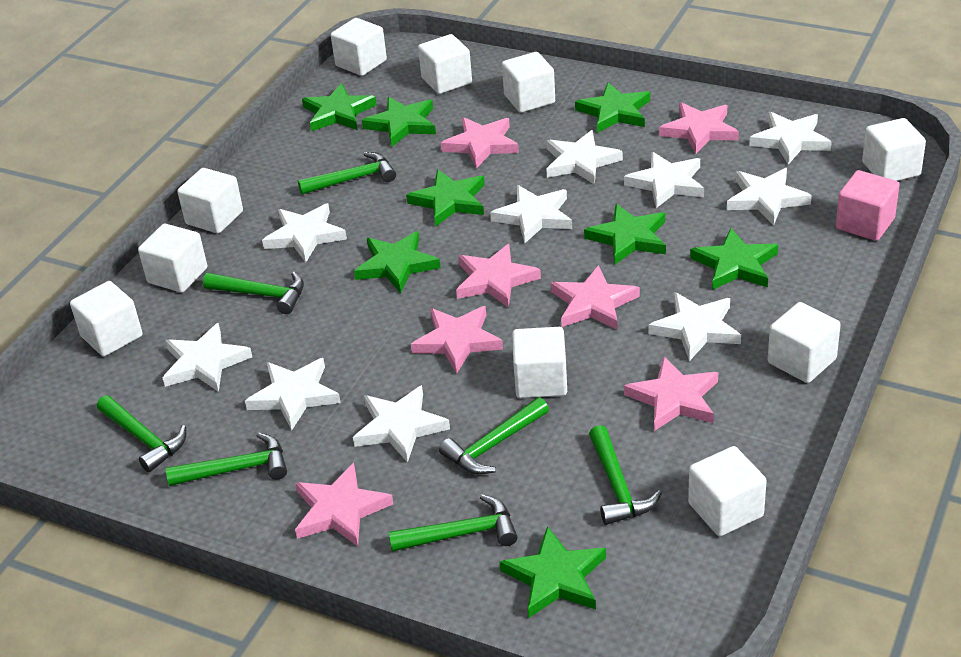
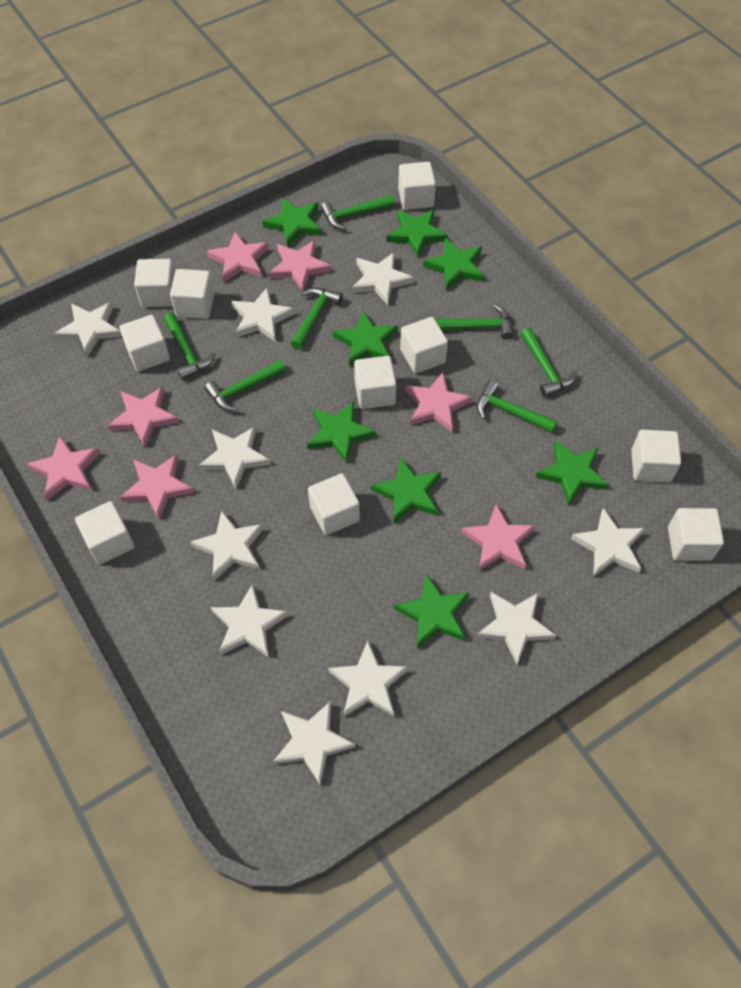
pink cube: [836,170,900,241] = 1 -> none = 0

